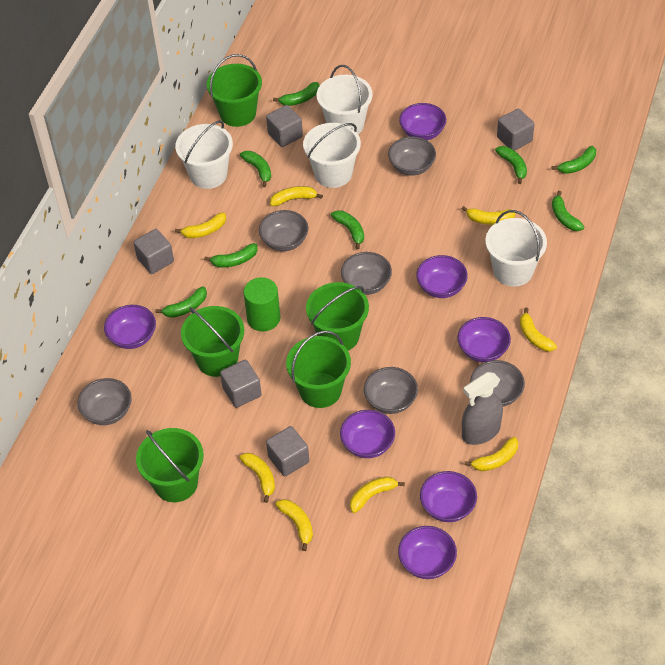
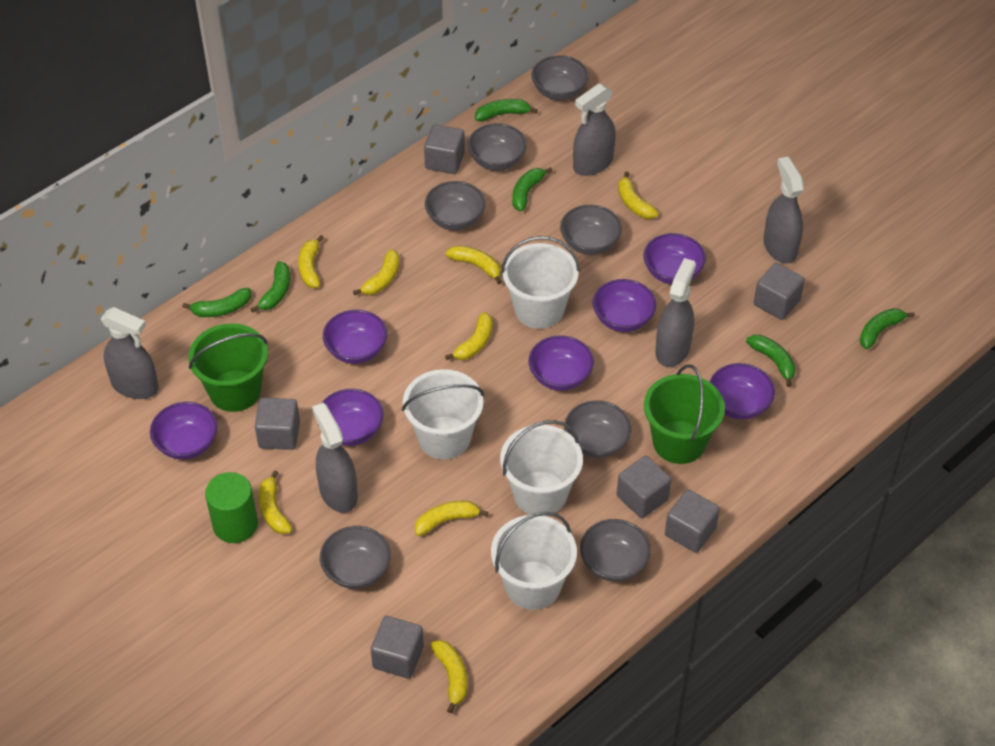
green banana: [156,286,207,318] [204,243,258,268] [240,151,271,187] [273,82,319,106] [331,210,364,250] [495,146,527,184] [552,146,596,174] [552,191,584,231] = 8 -> [182,288,251,317] [251,261,290,313] [475,99,537,122] [512,167,552,212] [746,335,796,387] [860,308,915,349] = 6
green bucket: [136,428,204,502] [181,306,244,377] [207,54,262,127] [286,331,351,408] [306,282,369,351] = 5 -> [188,323,268,412] [644,364,725,464] = 2
grey bowl: [78,378,132,425] [259,210,308,251] [341,252,392,295] [364,367,418,414] [388,137,436,175] [470,360,525,407] = 6 -> [320,526,391,589] [425,181,485,230] [468,123,527,171] [531,55,589,100] [560,205,622,255] [564,400,631,458] [580,519,651,582] = 7
grey cube: [134,229,174,274] [220,360,262,408] [266,105,303,147] [266,426,309,477] [497,108,534,151] = 5 -> [255,398,300,450] [371,616,424,679] [424,124,465,174] [617,456,671,518] [665,489,720,553] [753,263,805,320] = 6
grey spray bottle: [462,372,503,445] = 1 -> [101,307,159,399] [312,403,358,513] [573,83,616,176] [655,258,696,367] [764,157,804,264] = 5

